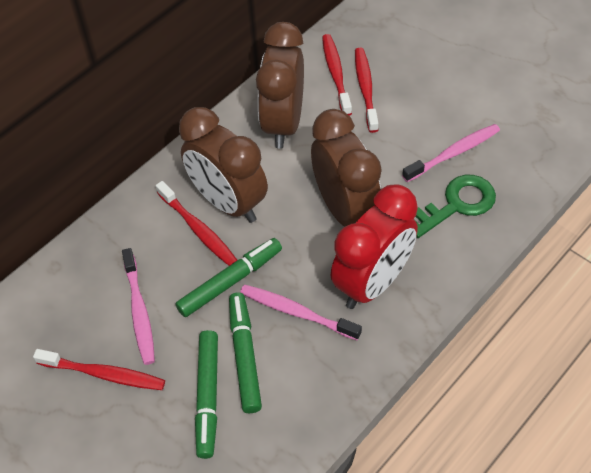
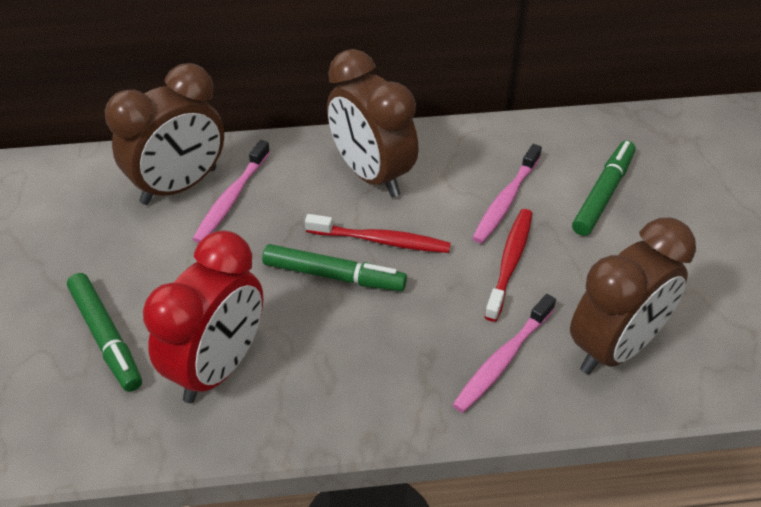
green key: [416,175,496,238] = 1 -> none = 0
red toothbrush: [33,349,165,390] [156,181,237,266] [322,34,352,116] [355,48,378,133] = 4 -> [305,214,451,253] [485,209,532,322] = 2

